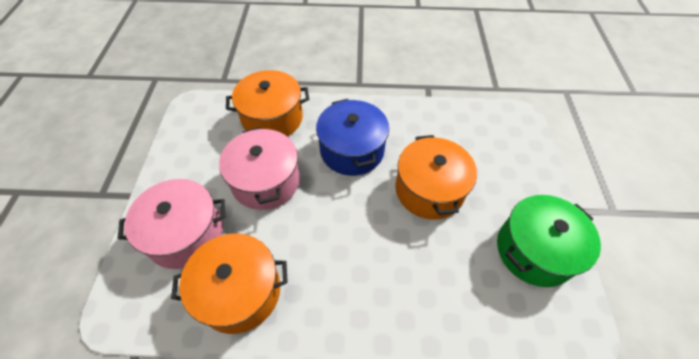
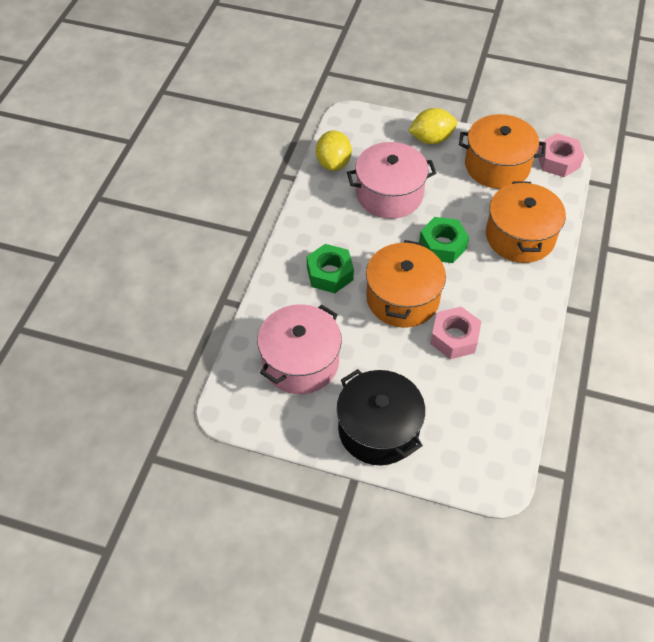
black pot: none = 0 -> [337,369,425,465] = 1
blue pot: [316,99,389,176] = 1 -> none = 0
green nut: none = 0 -> [307,244,354,293] [419,217,469,263] = 2
green pot: [497,195,601,287] = 1 -> none = 0
pink nut: none = 0 -> [430,307,482,359] [537,133,584,177] = 2
yellow lemon: none = 0 -> [316,130,352,171] [408,108,457,144] = 2

